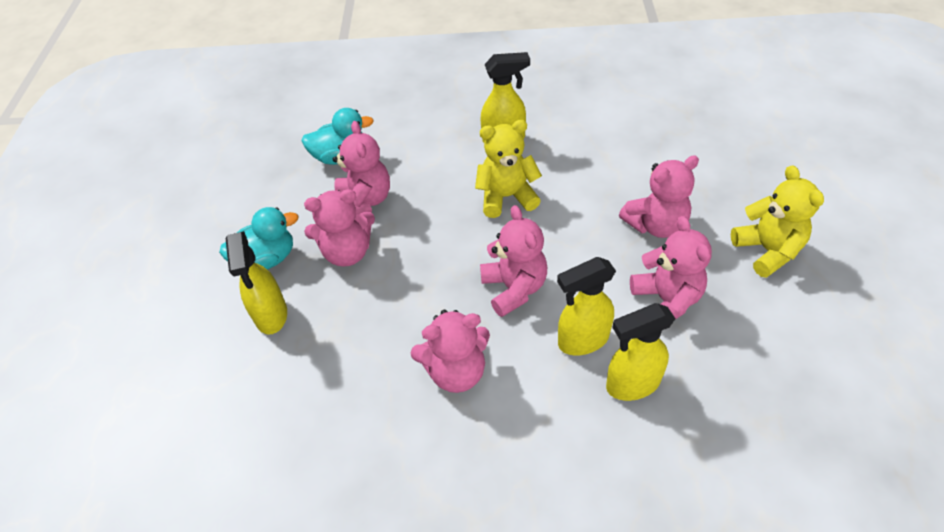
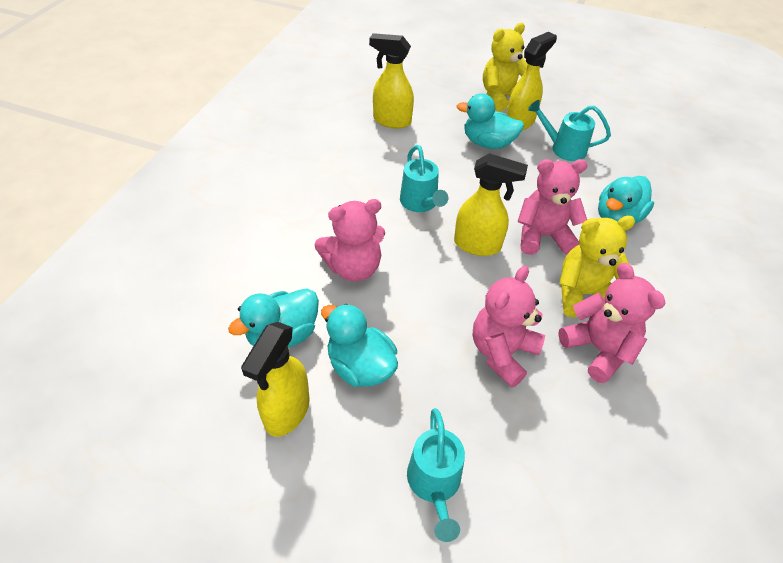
pink teddy bear: [304,189,375,266] [333,121,390,215] [411,310,490,393] [480,205,547,317] [619,155,699,238] [630,216,712,320] = 6 -> [314,199,385,281] [473,266,545,388] [517,159,588,255] [558,263,666,383] = 4
turquoise duck: [219,207,298,270] [301,108,374,165] = 2 -> [228,288,319,348] [321,304,398,387] [457,93,524,149] [598,176,654,224] = 4
turquoise watering can: none = 0 -> [400,145,448,212] [407,408,465,542] [528,100,611,161] = 3

